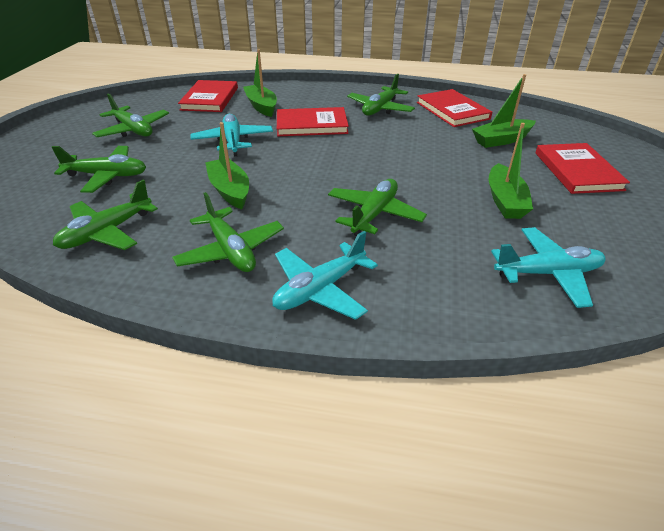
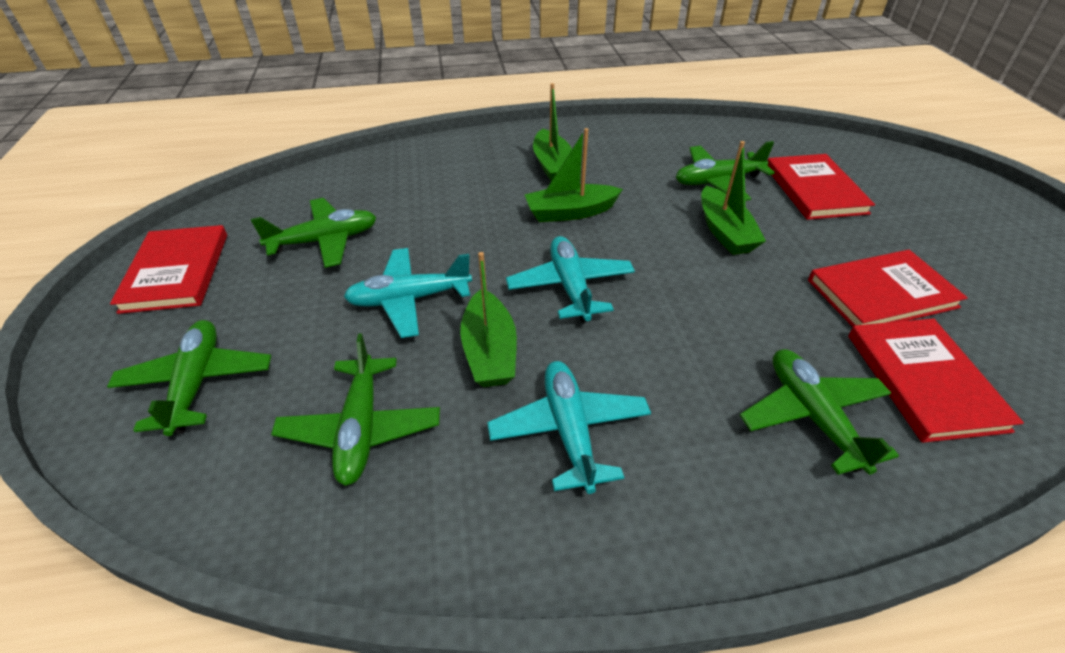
green plane: [52,146,146,193] [53,180,158,250] [92,94,169,137] [172,192,284,272] [328,179,427,236] [347,74,415,115] = 6 -> [107,320,271,436] [251,198,377,268] [271,333,440,486] [676,141,775,201] [740,349,899,475] = 5

